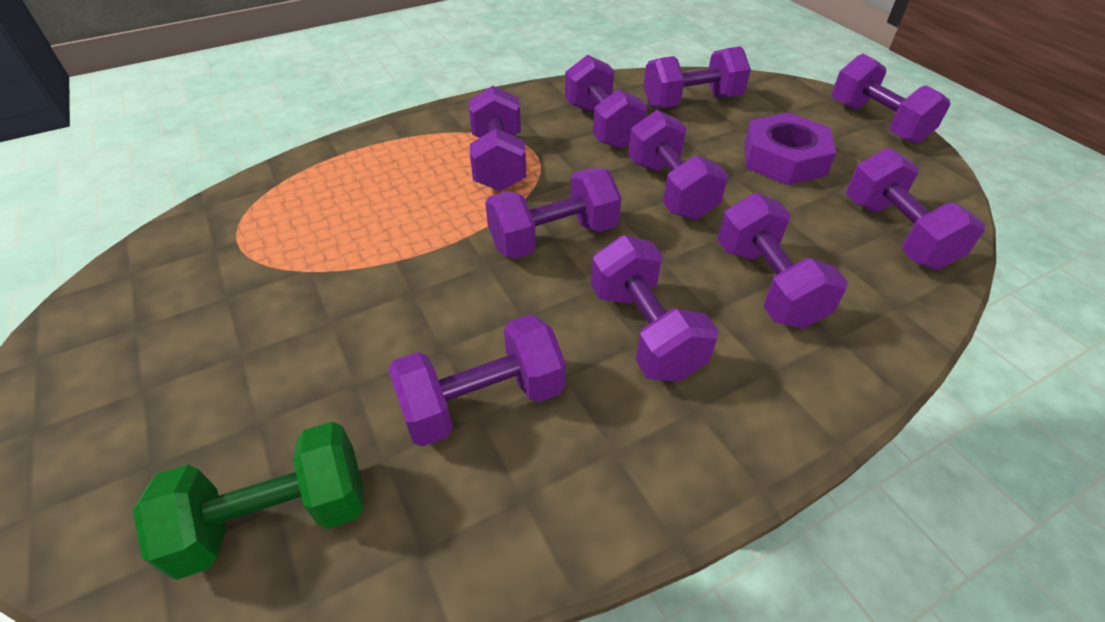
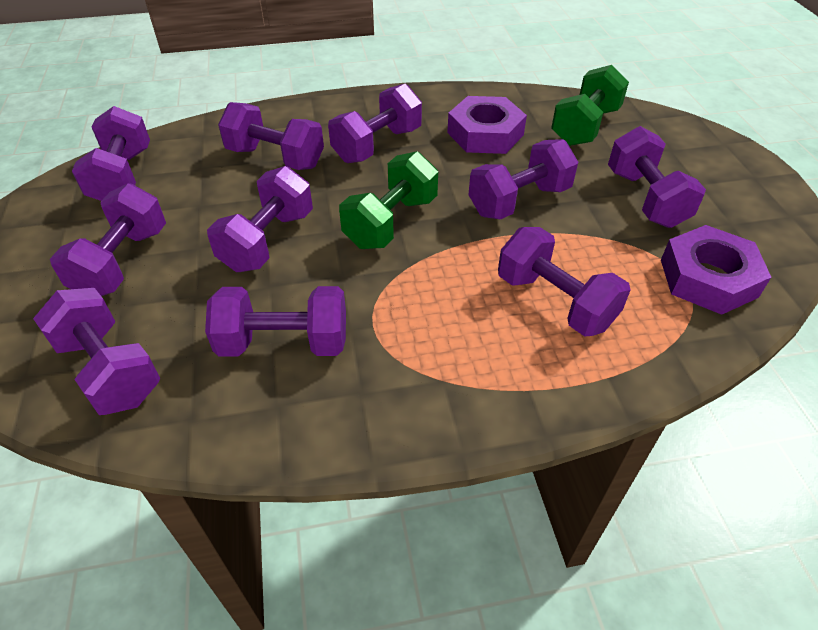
green dumbbell: [133,421,363,580] = 1 -> [339,151,438,249] [551,65,629,146] = 2
purple nut: [744,113,836,185] = 1 -> [447,96,527,154] [661,225,771,315] = 2

